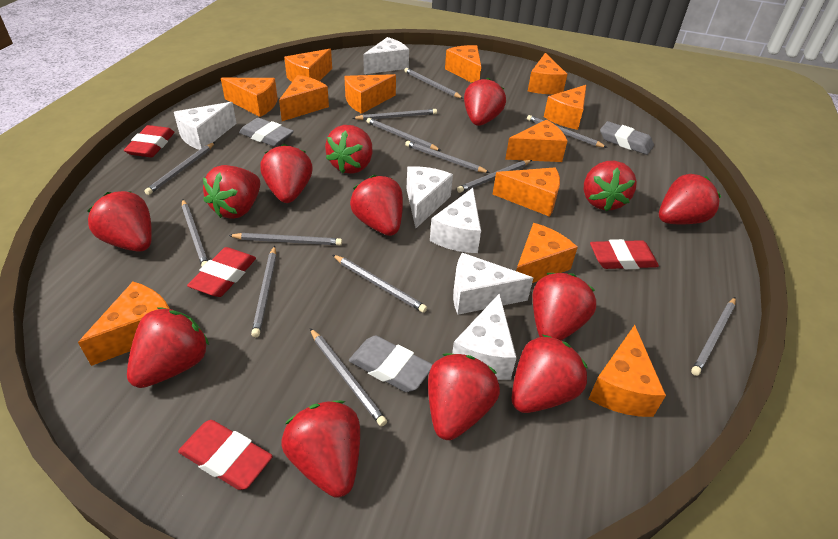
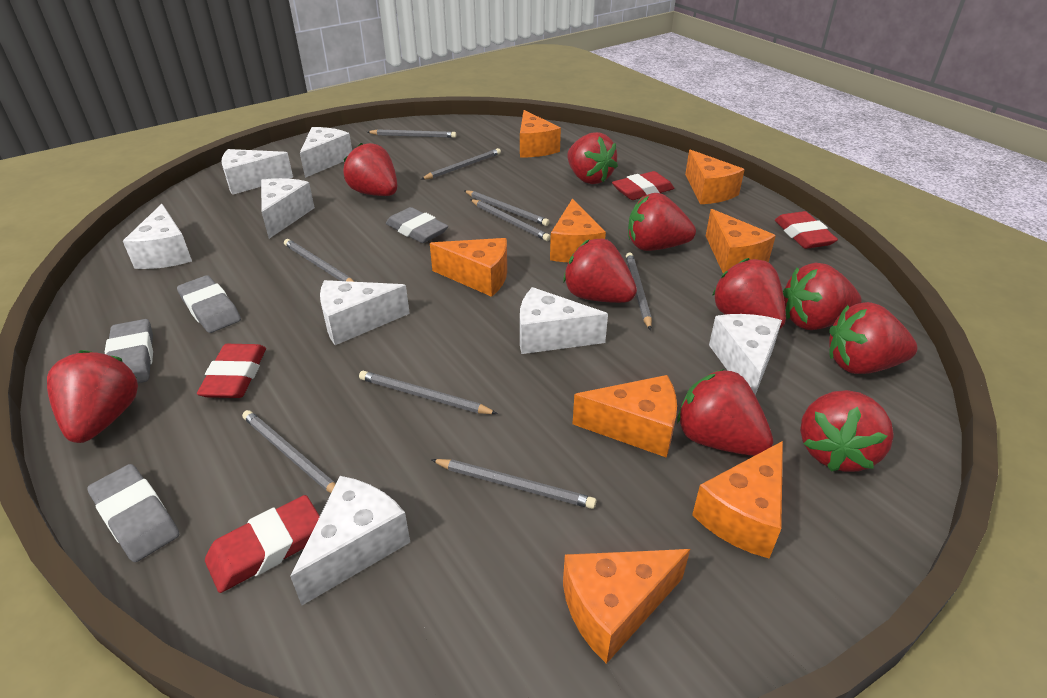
grey eraser: [239,118,294,147] [349,335,433,392] [600,121,654,155] = 3 -> [87,464,179,562] [105,319,153,383] [177,275,241,333] [386,207,448,243] = 4
grey pencil: [144,142,215,195] [182,199,208,267] [228,233,342,245] [251,246,276,337] [310,328,387,427] [333,255,427,313] [352,109,437,120] [367,118,441,151] [404,68,464,99] [405,141,490,173] [457,160,532,193] [527,115,607,148] [691,297,736,376] = 13 -> [242,410,336,493] [284,239,354,282] [359,371,498,414] [368,129,456,138] [421,148,501,180] [431,459,596,509] [464,190,550,226] [470,199,551,241] [626,252,652,330] = 9
orange cheese: [78,282,170,366] [221,78,278,117] [279,75,329,121] [284,49,332,82] [344,74,396,114] [445,45,481,82] [493,167,560,217] [505,119,567,162] [516,223,578,283] [528,53,567,94] [544,85,586,130] [589,325,666,417] = 12 -> [430,238,507,297] [520,110,561,157] [550,198,606,262] [563,549,690,664] [572,375,677,458] [685,150,745,204] [692,441,783,558] [706,209,776,273] = 8
red strawberry: [87,191,152,252] [127,308,209,388] [203,165,260,219] [260,144,313,203] [281,400,360,498] [325,125,373,174] [350,175,403,236] [428,353,500,440] [464,78,506,126] [512,334,588,413] [533,273,596,341] [584,161,637,211] [659,174,721,225] = 13 -> [47,350,138,443] [343,143,398,196] [563,239,637,303] [567,132,618,184] [628,193,696,251] [677,369,773,456] [712,258,786,329] [783,262,862,330] [800,390,894,472] [829,302,918,374] = 10
white cheese: [174,102,237,150] [363,37,409,74] [406,166,453,228] [430,188,481,253] [452,293,517,380] [453,253,533,315] = 6 -> [123,204,192,269] [221,149,293,195] [261,178,315,239] [290,476,410,605] [300,127,352,178] [320,280,410,345] [520,287,608,354] [709,314,782,395] = 8

